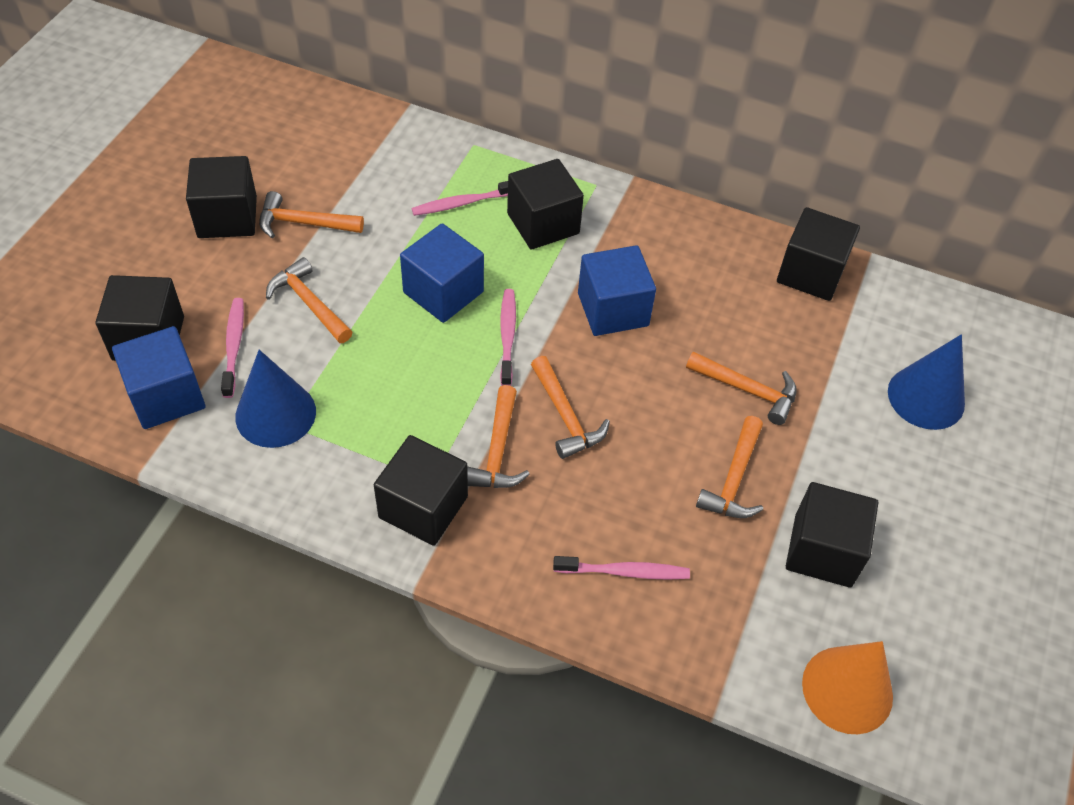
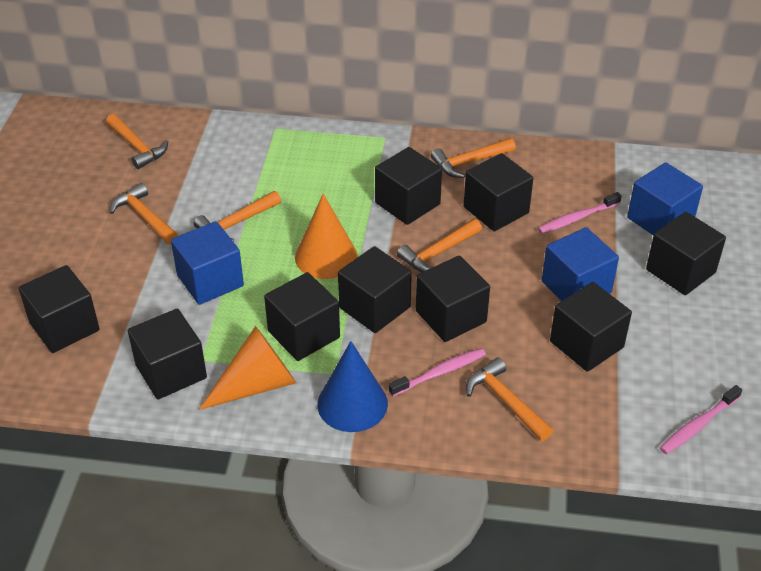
black cube: [95,275,184,361] [186,156,257,238] [374,435,468,546] [507,159,584,250] [777,207,860,301] [786,482,878,588] = 6 -> [19,265,100,353] [128,309,207,399] [264,272,340,361] [338,246,412,333] [375,147,442,225] [416,256,490,342] [464,153,533,231] [550,282,632,372] [646,212,726,295] = 9
blue cone: [235,350,316,448] [888,334,965,430] = 2 -> [317,341,388,432] = 1
orange cone: [802,641,893,734] = 1 -> [199,326,296,410] [295,194,358,279] = 2
pink toothbrush: [221,298,244,398] [412,181,508,216] [500,289,516,386] [553,556,690,580] = 4 -> [389,348,486,397] [538,192,622,234] [660,385,742,454] = 3

